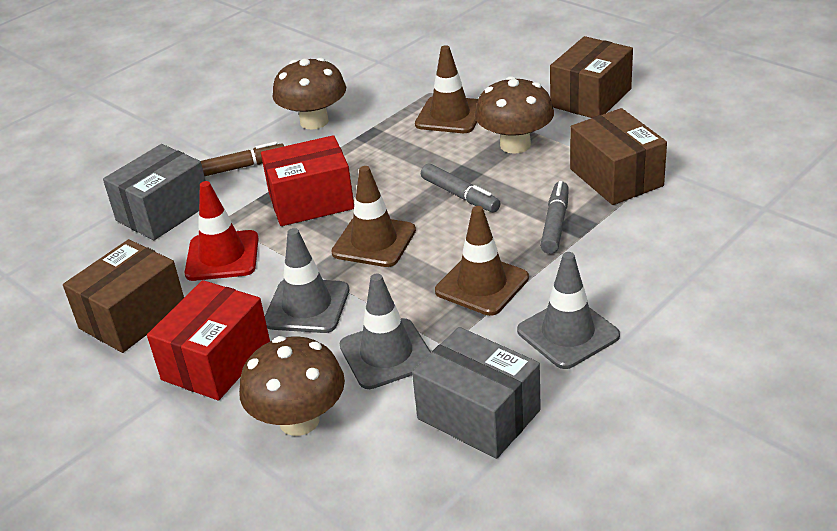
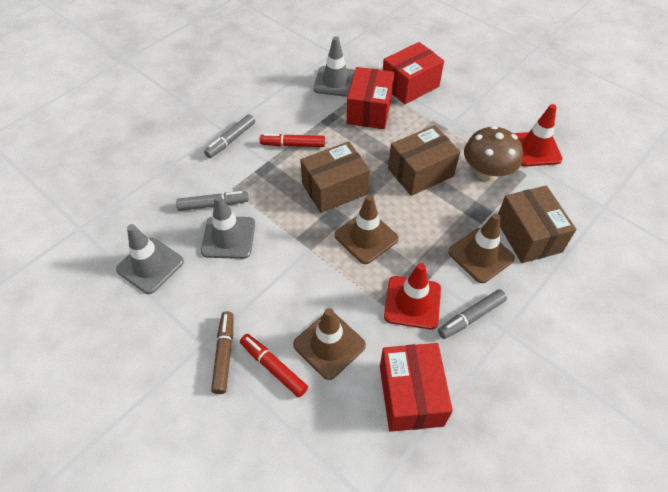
brown mushroom: [239,336,345,436] [273,58,346,130] [475,76,554,154] = 3 -> [464,126,523,181] = 1
grey box: [103,144,205,240] [412,327,541,459] = 2 -> none = 0
grey marker: [421,163,500,212] [540,181,569,254] = 2 -> [176,191,249,211] [204,114,255,158] [438,289,507,339] = 3
red box: [147,280,270,401] [261,135,354,226] = 2 -> [347,67,394,129] [380,343,453,432] [383,42,444,104] = 3
red marker: none = 0 -> [240,334,308,398] [260,134,325,147] = 2
red traffic cone: [185,181,259,281] = 1 -> [384,263,441,329] [513,104,563,166] = 2

